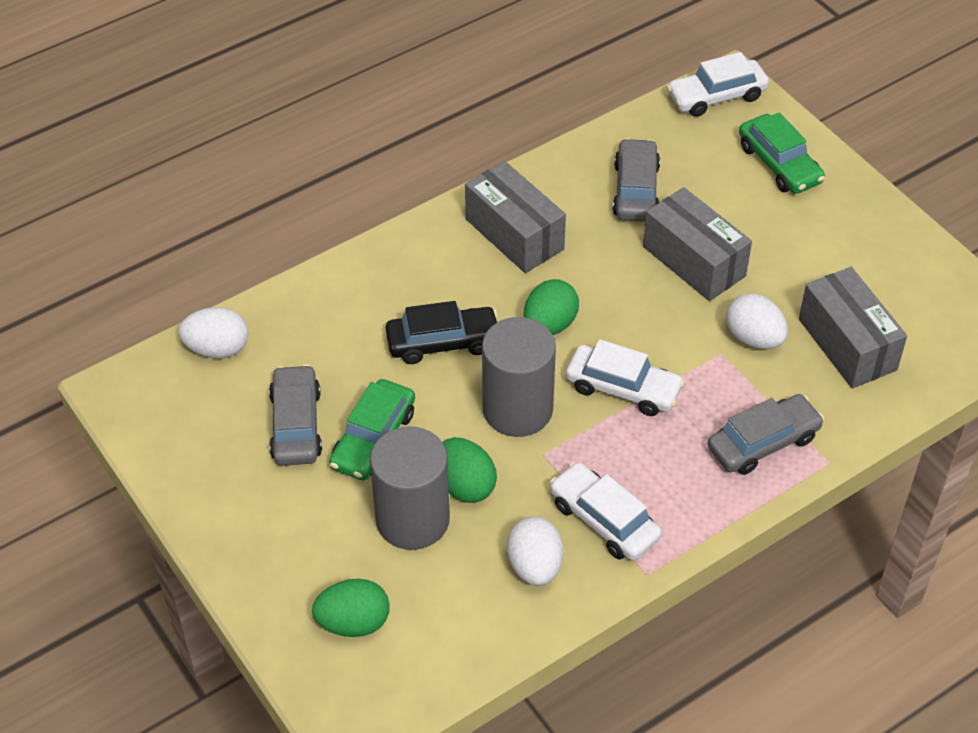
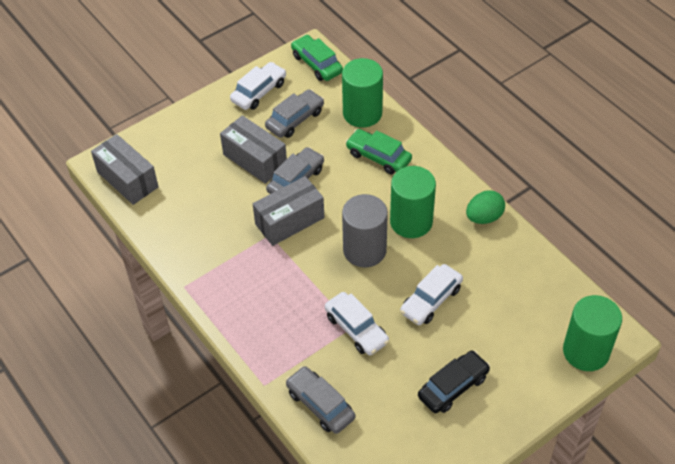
green cylinder: none = 0 -> [342,58,383,128] [390,166,436,238] [563,295,622,371] = 3
green egg: [312,579,389,637] [443,437,497,503] [524,279,579,335] = 3 -> [466,190,505,224] = 1
grey cylinder: [370,426,450,550] [482,317,556,437] = 2 -> [342,194,388,267] = 1
white egg: [178,307,248,359] [507,517,563,586] [726,293,788,349] = 3 -> none = 0

